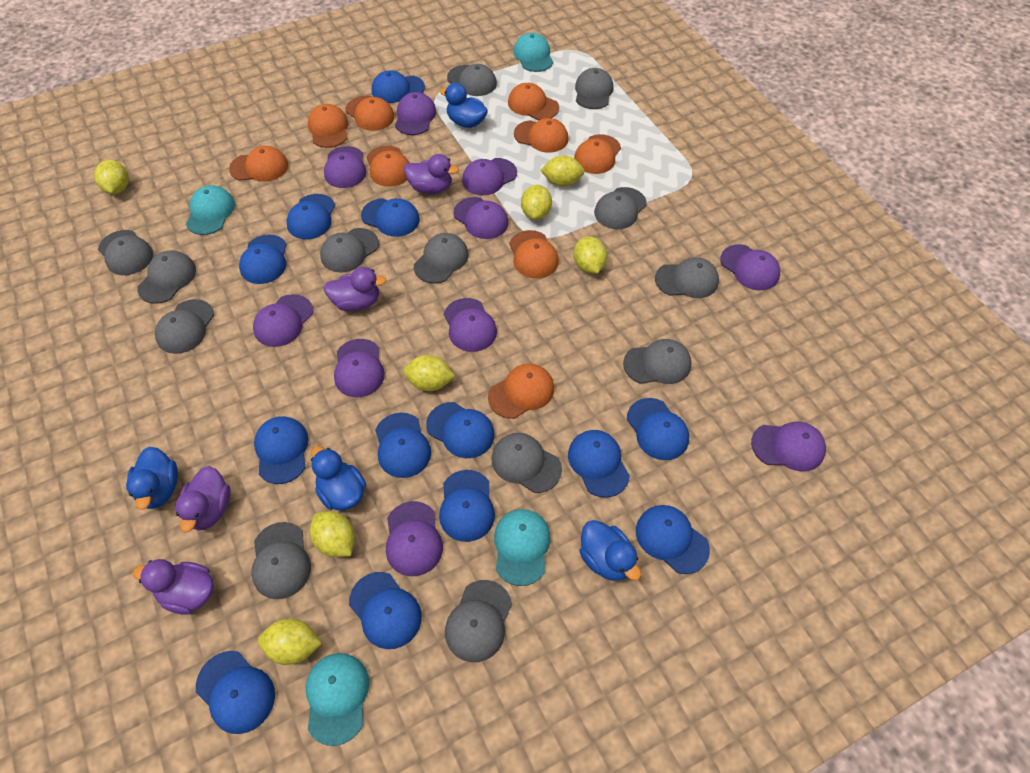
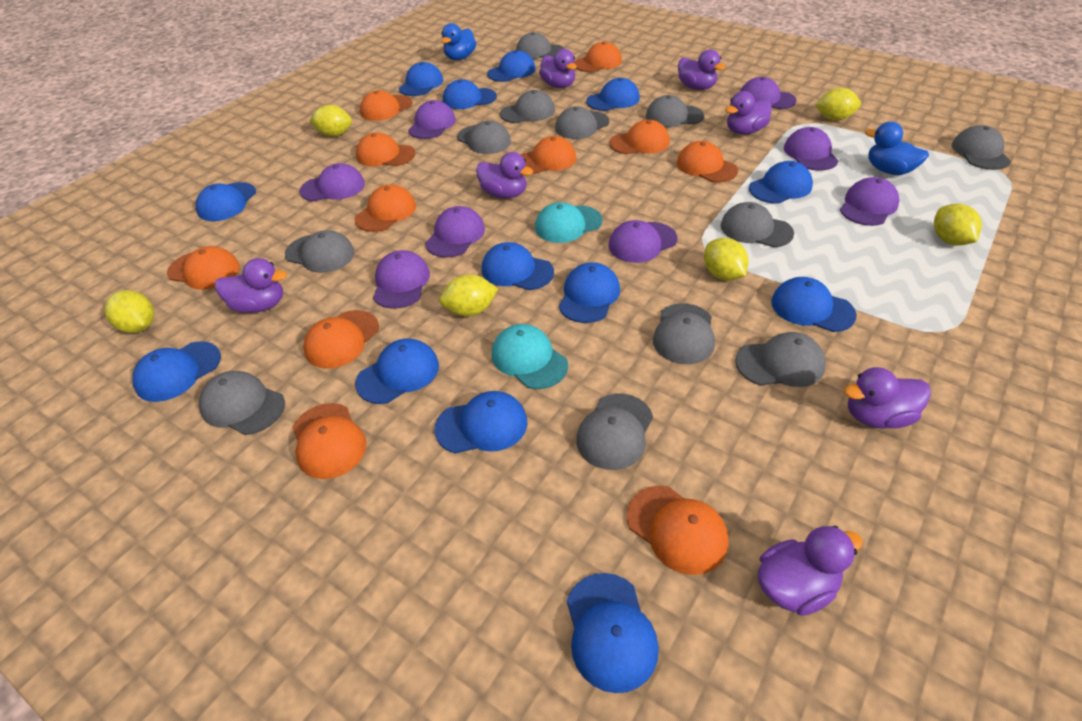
blue duck: [126,447,178,510] [311,446,366,511] [440,83,488,128] [579,520,641,581] = 4 -> [441,23,476,60] [865,122,929,175] = 2
grey cap: [98,230,153,275] [137,251,196,304] [155,299,214,354] [251,522,311,599] [320,228,379,273] [414,233,469,284] [445,580,512,662] [447,64,497,96] [492,433,562,493] [575,68,613,109] [594,187,647,229] [623,339,691,384] [655,257,719,298] = 13 -> [199,371,285,435] [285,230,355,273] [457,121,511,154] [500,90,555,123] [516,32,564,59] [555,106,609,139] [576,394,653,470] [646,95,704,127] [653,303,715,364] [721,202,794,247] [735,332,826,387] [952,125,1011,170] = 12
orange cap: [229,146,288,182] [308,104,348,148] [346,96,394,131] [366,145,410,187] [488,364,554,419] [508,83,559,120] [509,230,559,279] [514,118,569,153] [574,134,621,174] = 9 -> [167,246,240,290] [292,403,367,479] [303,310,379,369] [354,184,416,232] [356,132,415,166] [360,90,413,121] [520,136,576,174] [574,42,622,72] [609,120,670,154] [627,486,729,575] [677,141,738,183] = 11
purple cap: [253,294,313,347] [324,146,367,188] [334,339,385,397] [386,501,443,576] [395,92,436,135] [444,298,497,352] [453,197,509,239] [462,158,517,195] [720,244,780,291] [751,422,826,472] = 10 -> [299,163,365,202] [373,250,430,309] [408,100,456,139] [425,206,485,258] [609,220,677,263] [740,77,796,109] [784,127,838,171] [840,177,899,226] = 8
purple duck: [133,559,214,615] [175,466,230,533] [324,267,387,311] [404,154,459,194] = 4 -> [215,258,287,313] [476,152,533,198] [539,49,577,88] [678,49,725,90] [725,91,772,135] [758,526,863,616] [844,367,931,429] = 7
turquoise cap: [186,185,235,235] [306,653,369,746] [494,509,551,586] [513,33,553,72] = 4 -> [492,324,568,389] [535,202,603,243] = 2
yellow lemon: [94,160,129,194] [258,619,322,665] [310,511,355,557] [403,355,455,391] [521,185,552,220] [540,155,585,187] [574,236,607,274] = 7 -> [105,290,154,333] [309,105,352,137] [439,274,498,316] [704,238,749,281] [815,88,861,121] [934,204,982,245] = 6

